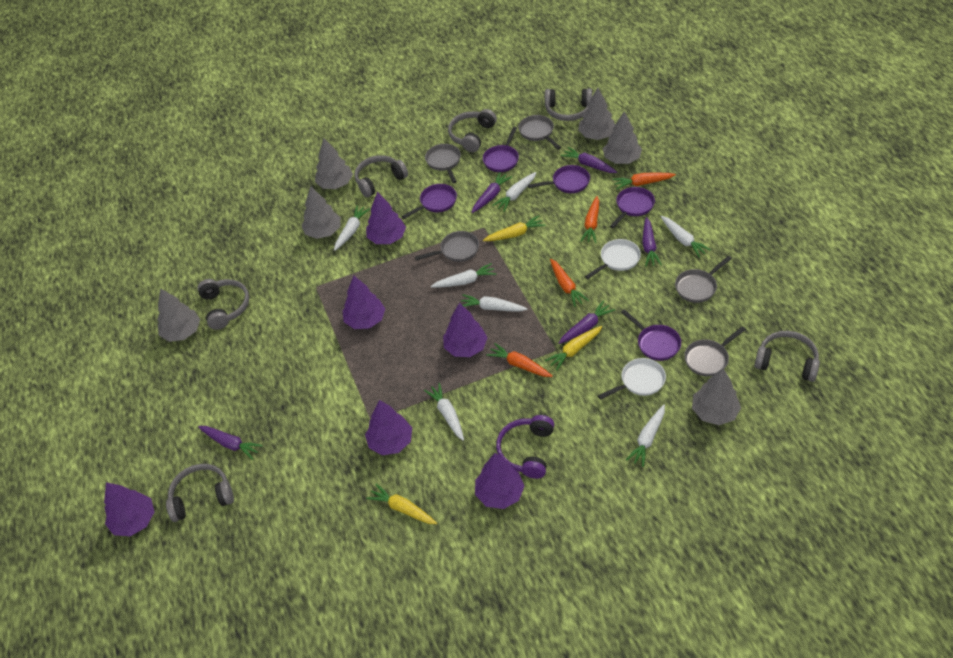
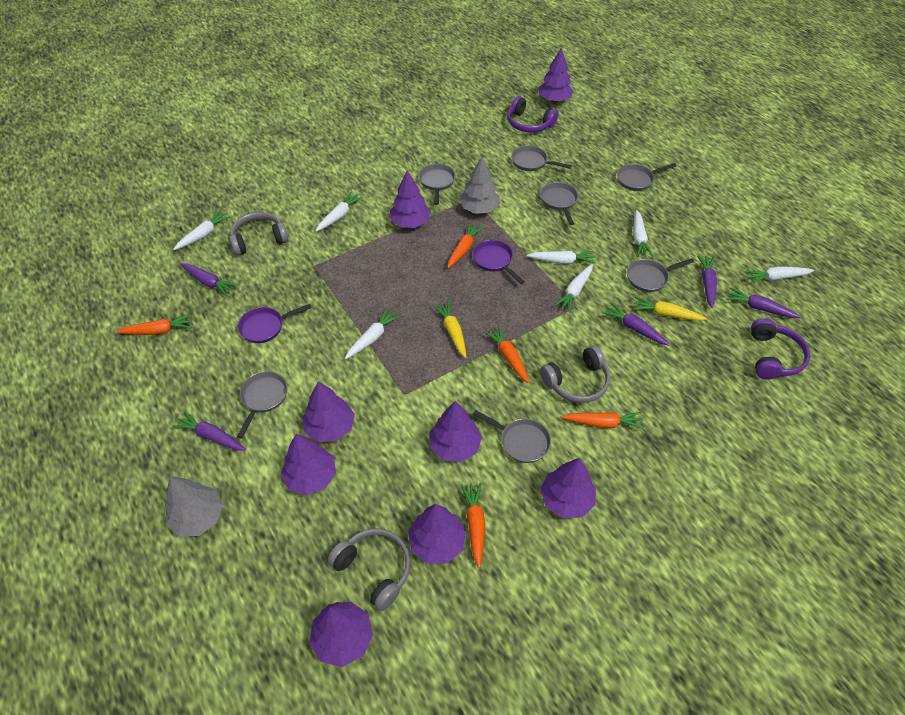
grey headphones: [166,464,234,522] [197,279,249,330] [354,155,408,198] [448,109,497,152] [545,88,592,121] [754,331,820,382] = 6 -> [229,212,289,256] [328,528,411,611] [540,346,610,403] = 3
grey pan: [415,231,479,262] [425,144,461,183] [518,115,561,150] [675,256,732,303] [684,326,746,376] = 5 -> [237,371,287,438] [419,164,456,205] [473,410,551,463] [511,145,572,171] [540,182,578,225] [617,163,677,191] [627,258,694,292] = 7
grey tree: [157,288,200,342] [301,186,341,239] [315,138,353,189] [578,88,615,140] [603,112,642,164] [692,368,741,425] = 6 -> [165,476,223,537] [459,156,500,214] = 2
orange carrot: [486,343,553,377] [550,259,589,307] [580,196,599,243] [613,173,676,190] = 4 -> [116,314,192,335] [447,222,484,268] [461,483,485,568] [484,325,530,383] [561,412,644,429] = 5
purple headphones: [496,415,554,479] = 1 -> [507,96,558,132] [751,318,810,380] = 2
purple pan: [401,184,457,219] [483,127,519,172] [528,165,590,193] [610,187,655,228] [621,309,681,361] = 5 -> [238,304,312,343] [472,240,524,284] = 2
purple tree: [104,482,155,536] [342,276,385,329] [365,400,412,455] [366,192,406,244] [443,303,488,357] [475,453,524,509] = 6 -> [281,434,336,495] [302,381,355,442] [309,602,373,667] [390,170,431,228] [408,504,466,564] [429,401,482,462] [538,48,573,102] [540,458,596,518] = 8
white pan: [585,239,641,279] [598,358,666,400] = 2 -> none = 0
yellow carrot: [366,484,437,524] [483,215,545,241] [545,326,602,371] = 3 -> [433,301,466,358] [633,297,707,321] = 2

